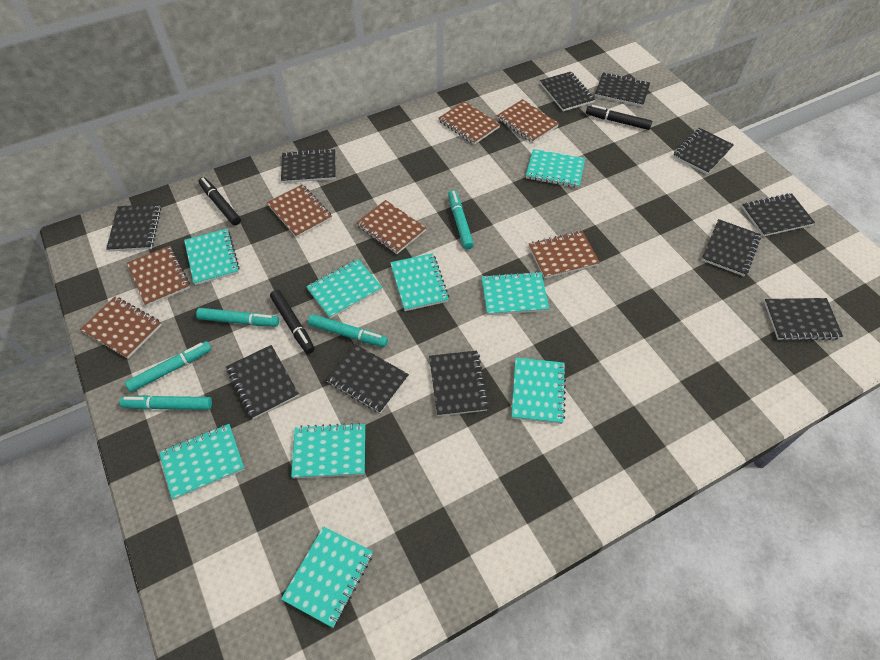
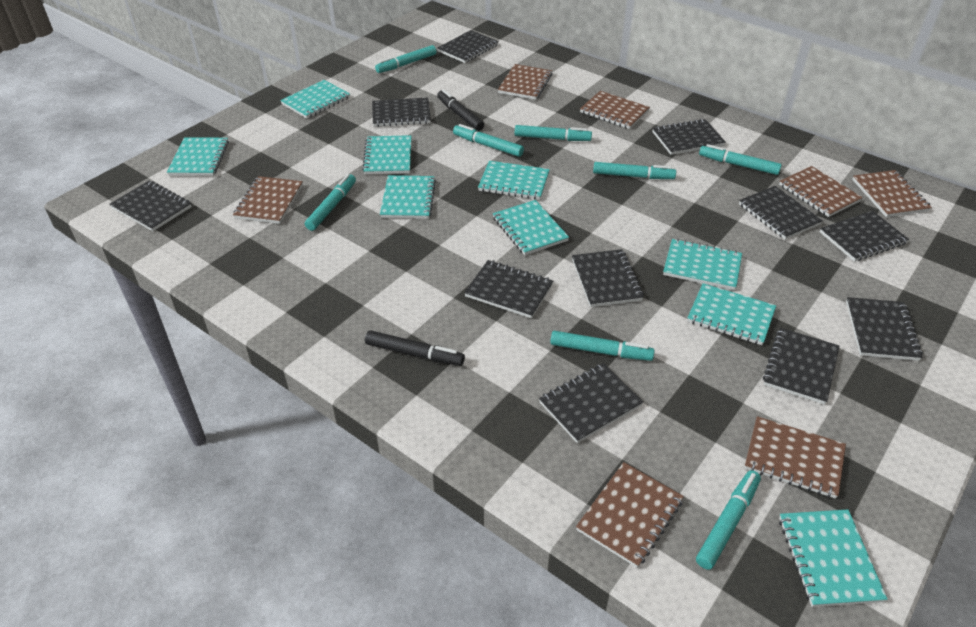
black marker: [198,177,241,225] [270,290,315,354] [586,105,652,130] = 3 -> [365,330,465,366] [437,89,484,131] = 2
turquoise marker: [119,395,212,410] [125,341,212,392] [196,308,279,326] [308,314,388,347] [448,190,474,250] = 5 -> [305,174,356,231] [375,45,436,73] [453,124,524,157] [515,125,592,141] [550,331,655,361] [593,162,676,179] [696,470,761,570] [699,144,782,175] = 8

